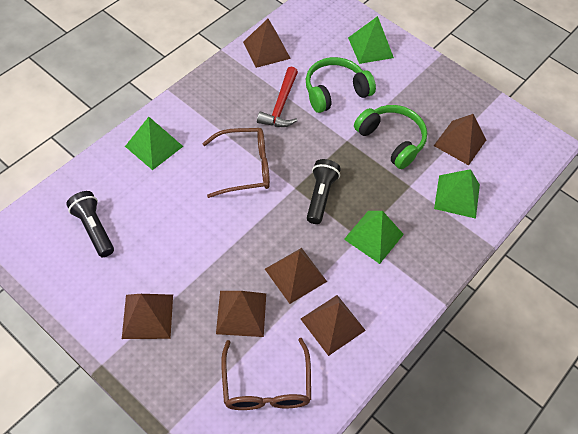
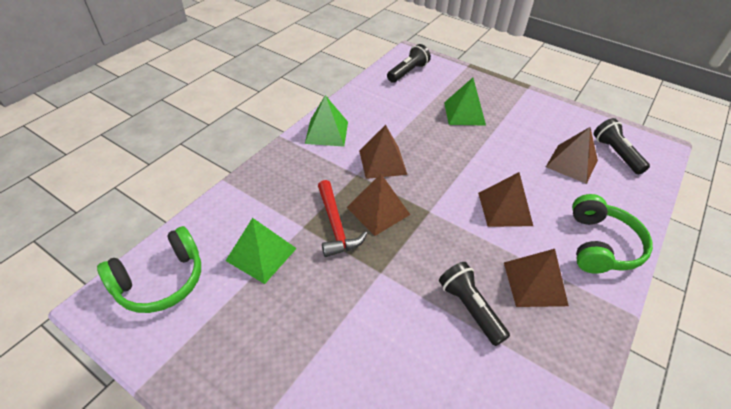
black flashlight: [66,191,114,257] [307,159,341,224] = 2 -> [387,44,431,83] [439,262,510,346] [594,118,650,174] = 3
brown glasses: [202,128,270,198] [221,338,311,410] = 2 -> none = 0
brown pyramid: [122,294,173,339] [216,291,266,337] [243,19,291,68] [265,248,327,304] [301,295,366,356] [434,114,486,165] = 6 -> [346,174,410,236] [359,125,407,179] [478,172,533,227] [504,249,569,307] [546,127,598,184] = 5
green pyramid: [125,117,183,170] [344,211,404,264] [348,16,394,64] [434,169,480,219] = 4 -> [226,218,297,284] [305,95,348,147] [444,78,486,126] = 3

